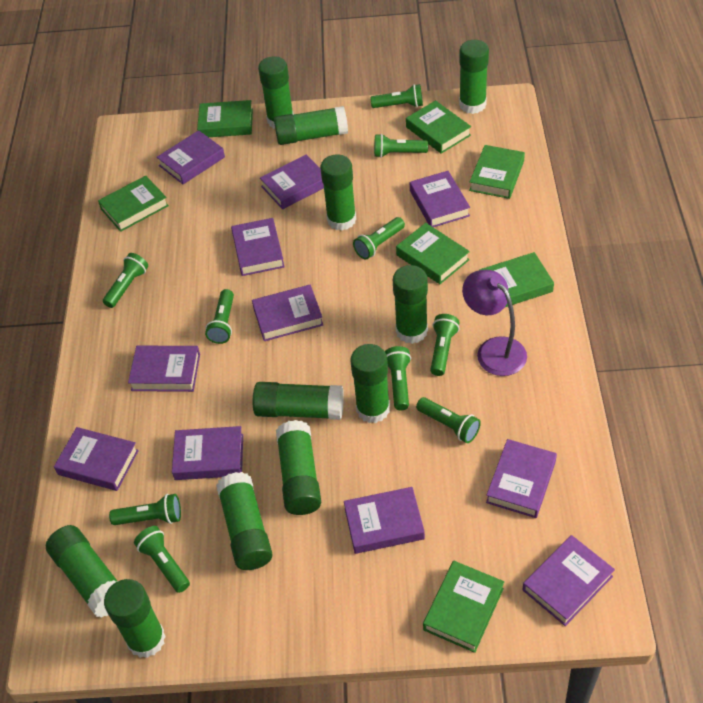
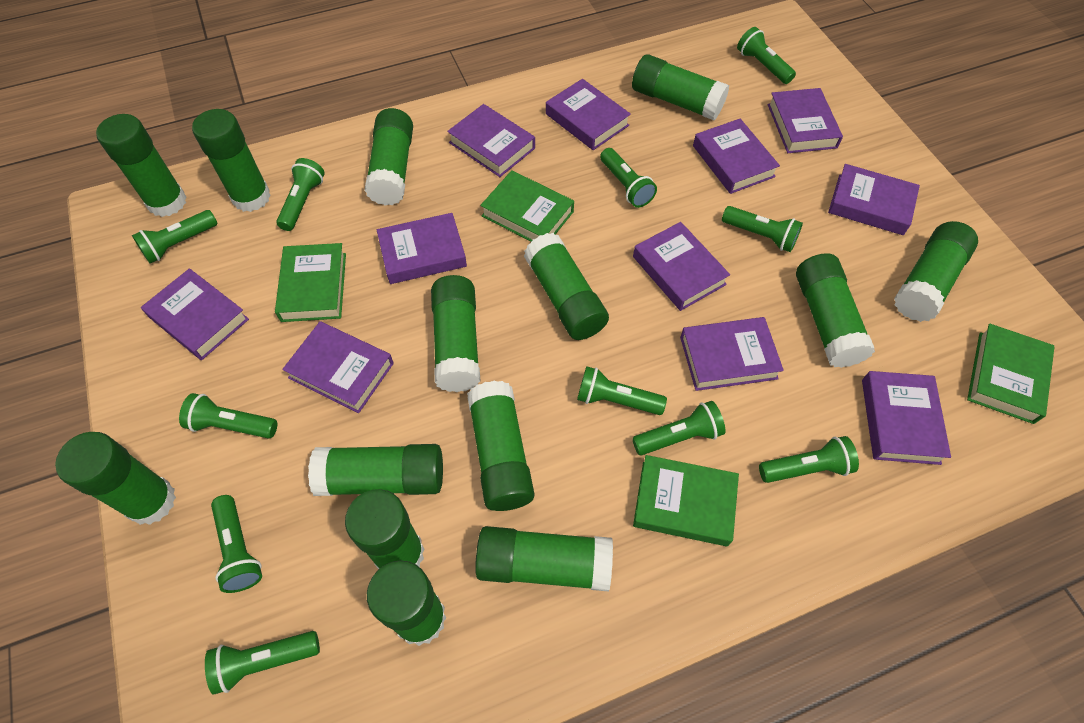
green book: [98,176,169,232] [197,100,253,137] [396,223,470,284] [406,100,471,154] [423,561,504,653] [469,145,525,199] [479,252,554,307] = 7 -> [275,243,346,322] [480,170,574,242] [633,455,739,547] [967,324,1054,424] = 4
green flashlight: [103,253,148,308] [109,494,181,525] [134,526,190,593] [205,289,234,344] [353,217,405,259] [370,84,423,108] [374,134,428,158] [385,346,411,410] [416,397,481,443] [430,314,460,376] = 10 -> [132,210,218,263] [179,393,277,438] [205,631,320,695] [211,495,262,593] [276,158,325,231] [577,366,667,415] [600,148,657,208] [632,401,726,455] [722,206,803,252] [737,27,796,84] [759,436,859,483] = 11
green glue stick: [46,525,117,617] [104,579,166,658] [216,472,273,570] [253,382,344,420] [258,56,294,129] [274,106,348,145] [276,420,321,515] [320,154,356,231] [350,344,390,423] [393,265,428,344] [459,40,489,114] = 11 -> [55,432,176,525] [96,114,187,217] [192,109,271,212] [308,444,443,496] [345,489,424,569] [364,108,413,206] [367,560,446,646] [431,275,480,392] [467,381,534,511] [475,526,613,592] [524,233,609,340] [632,54,729,121] [796,253,875,368] [894,221,978,322] = 14
purple lamp: [462,270,527,376] = 1 -> none = 0

